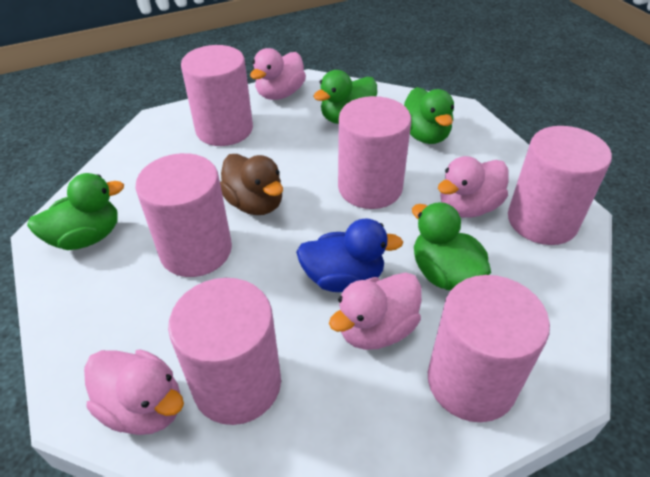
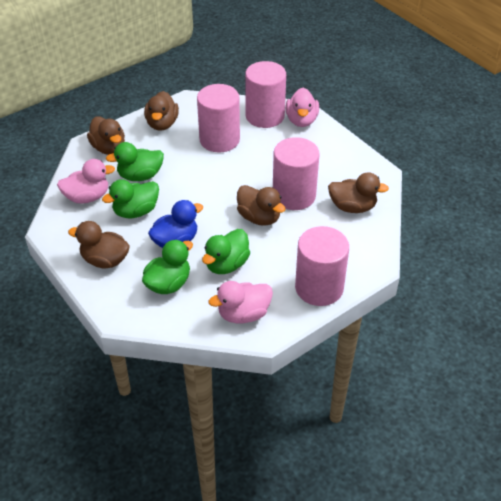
brown duck: [220,154,283,215] = 1 -> [68,221,130,268] [87,116,125,155] [144,91,179,131] [237,185,286,226] [328,172,389,213] = 5
pink cylinder: [135,153,232,277] [168,278,281,425] [181,45,253,146] [338,96,411,209] [428,275,550,422] [508,126,612,245] = 6 -> [197,84,240,153] [245,61,286,128] [273,137,320,210] [295,226,349,306] = 4
pink duck: [84,349,184,435] [250,48,306,100] [329,272,422,350] [438,156,509,218] = 4 -> [57,159,115,204] [209,281,273,324] [286,88,319,127] = 3

